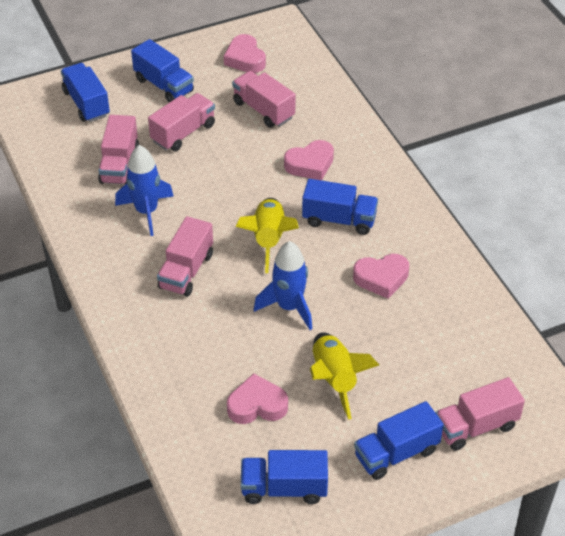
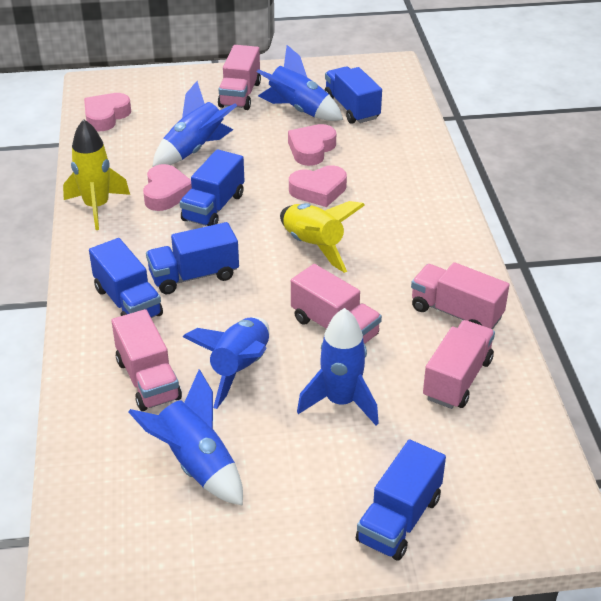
blue rocket: [115,145,174,236] [254,241,312,330] = 2 -> [128,370,243,506] [153,81,237,167] [183,317,269,409] [257,45,343,121] [297,308,379,426] = 5

